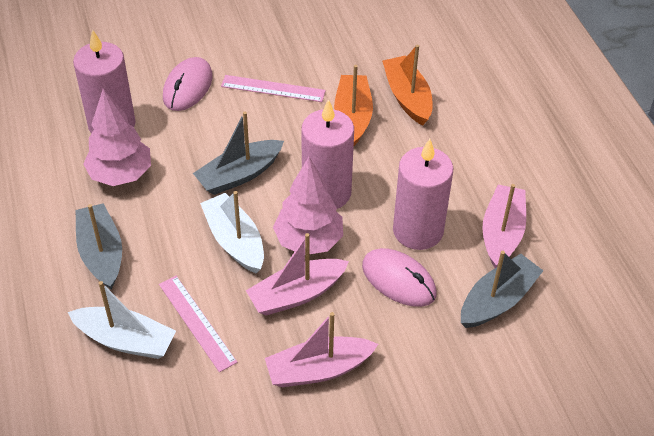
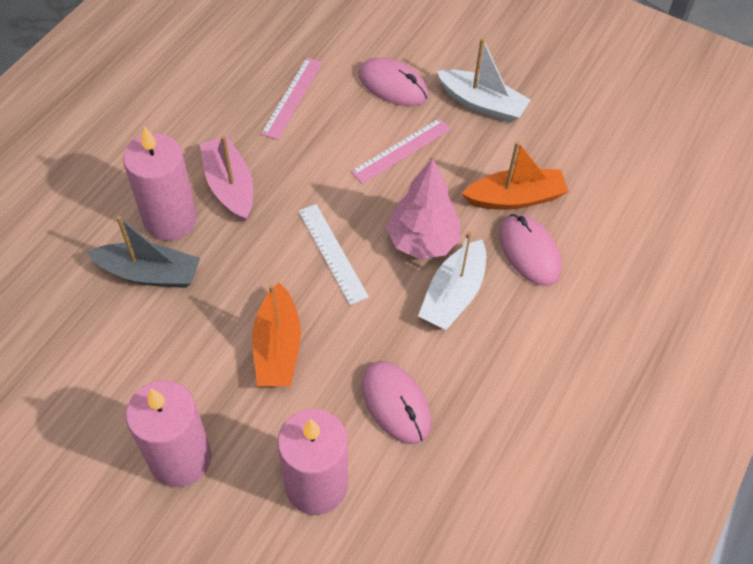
grey boat: [76,203,122,289] [193,111,284,195] [461,251,543,328] = 3 -> [87,216,200,288] = 1
pink boat: [246,233,349,316] [265,312,378,387] [482,184,526,268] = 3 -> [200,136,253,222] = 1
pink mouse: [163,57,213,111] [362,248,436,307] = 2 -> [359,57,428,106] [362,361,431,444] [499,214,562,286] = 3
pink tree: [83,89,151,186] [273,157,343,254] = 2 -> [387,158,461,259] = 1
white ruler: none = 0 -> [298,204,369,305] = 1

